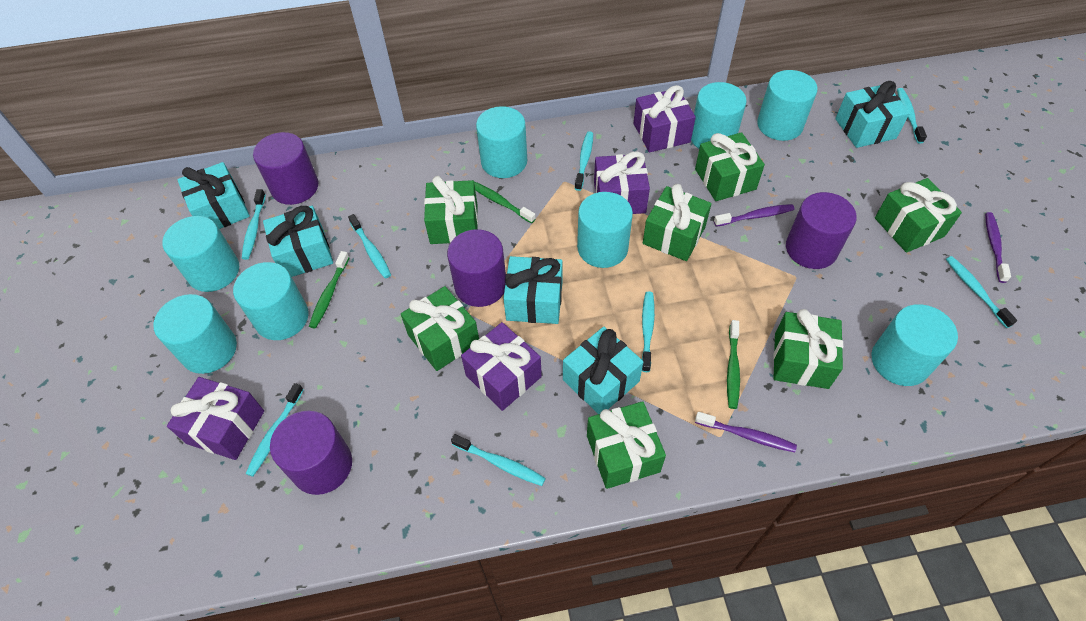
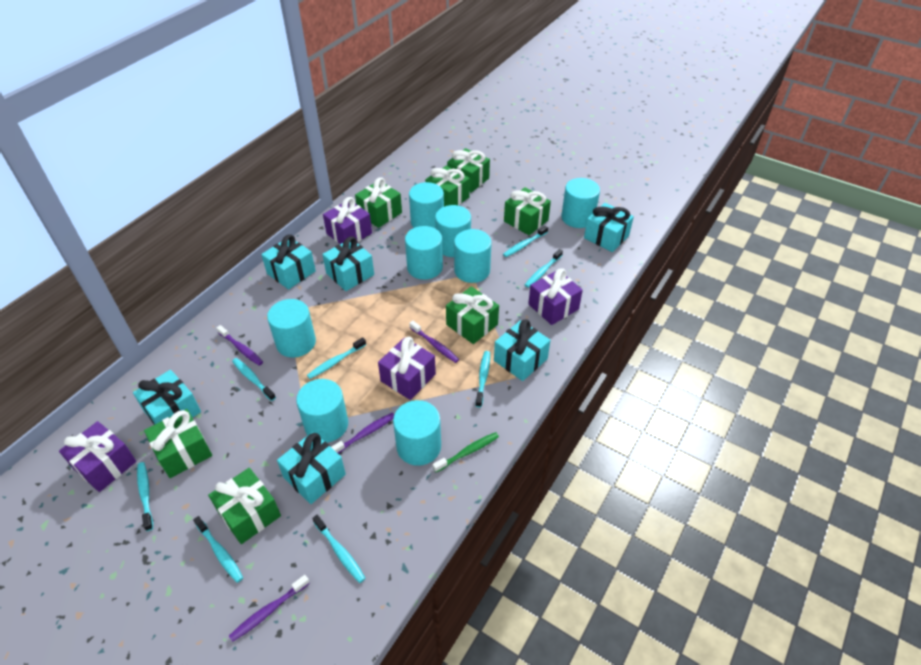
green toothbrush: [309,251,350,329] [474,182,536,223] [727,320,740,409] = 3 -> [432,432,499,472] = 1
purple cylinder: [253,132,318,205] [270,411,352,495] [447,229,506,307] [786,192,857,269] = 4 -> none = 0
purple toothbrush: [695,412,797,452] [714,204,795,227] [985,212,1011,283] = 3 -> [216,325,263,366] [229,575,310,642] [331,412,395,454] [409,321,459,363] = 4
turquoise gift: [177,162,250,229] [263,206,333,277] [503,256,563,324] [563,327,644,414] [835,81,910,148] = 5 -> [133,370,201,425] [261,235,316,289] [277,432,346,504] [322,236,374,291] [494,319,550,381] [584,203,634,252] = 6

